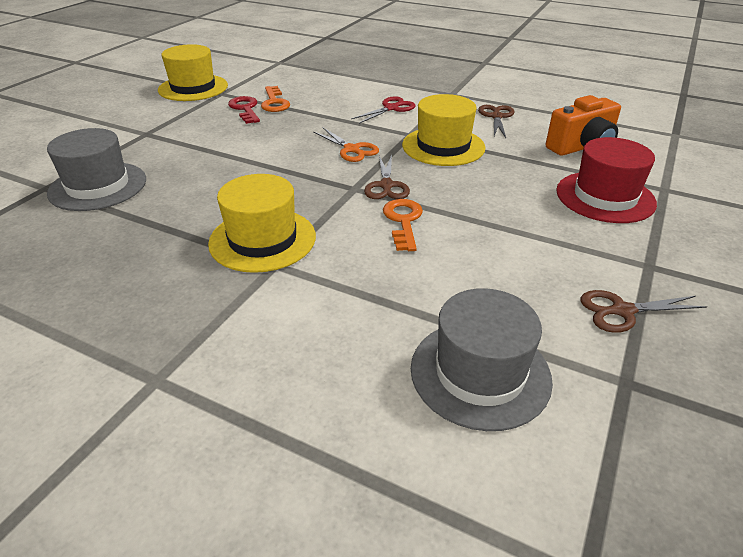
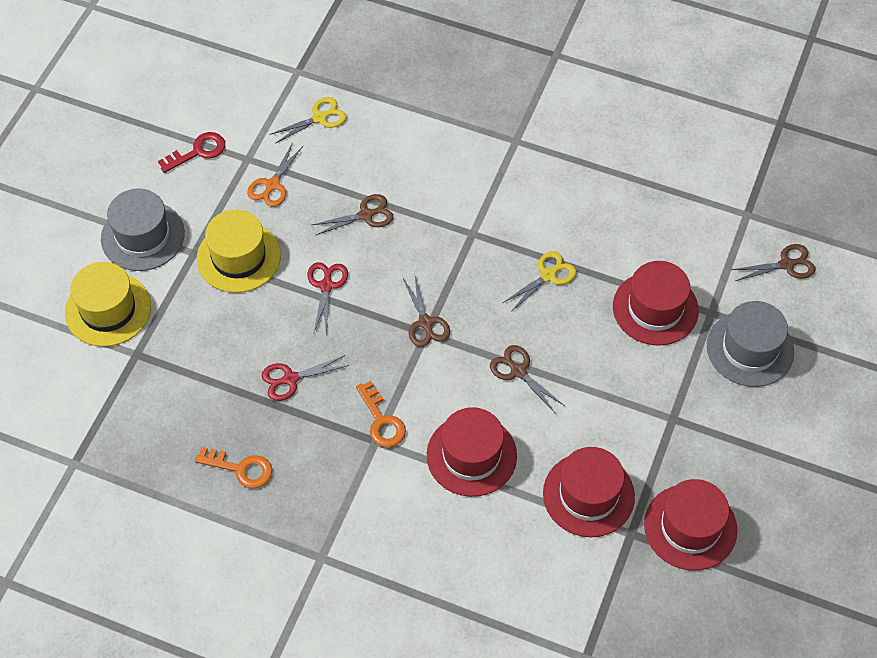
brown scissors: [364,155,410,199] [478,105,515,138] [580,290,707,333] = 3 -> [312,194,394,235] [403,276,450,347] [490,345,565,413] [732,244,815,281] = 4
orange camera: [546,95,621,156] = 1 -> none = 0
red hat: [556,137,657,223] = 1 -> [427,407,517,497] [543,447,635,537] [613,261,699,346] [644,479,737,571] = 4
red scissors: [351,96,416,124] = 1 -> [262,355,349,401] [307,262,348,335] = 2
yellow hat: [158,44,228,101] [208,174,316,273] [402,94,486,166] = 3 -> [65,262,151,347] [197,210,281,293] = 2
yellow scissors: none = 0 -> [269,97,347,144] [503,251,576,312] = 2

